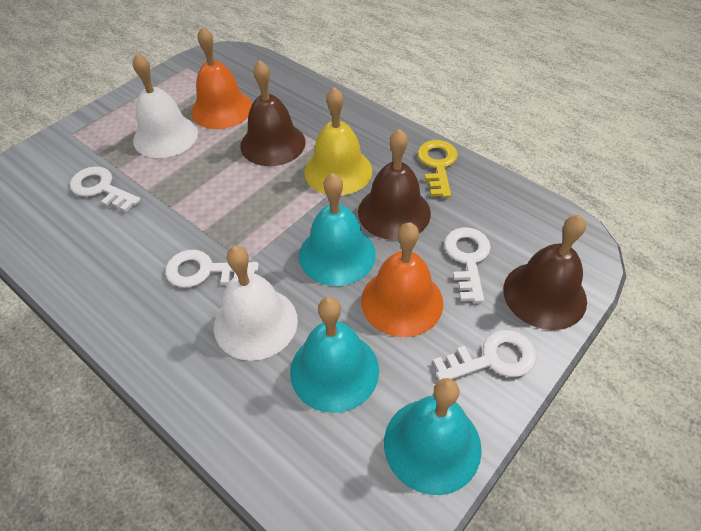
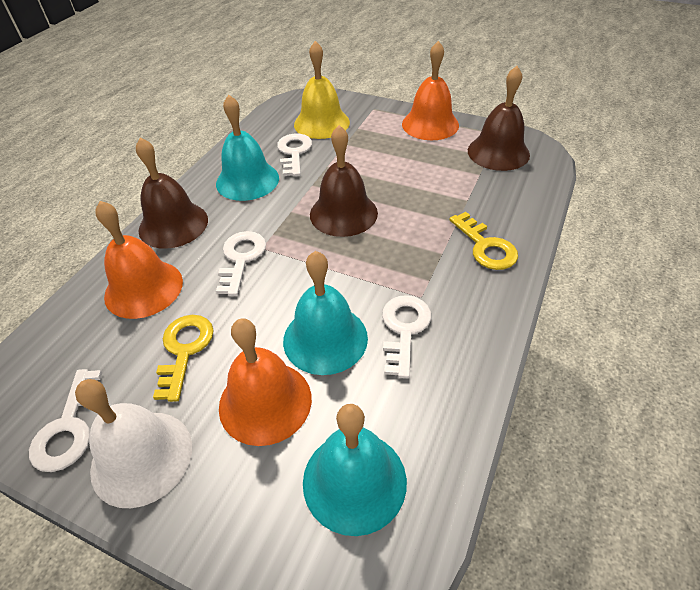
orange bell: [191,26,252,129] [361,222,443,337] = 2 -> [95,201,183,319] [219,319,312,446] [402,41,459,140] = 3
white bell: [133,53,198,158] [214,246,298,361] = 2 -> [75,379,192,508] = 1
yellow key: [417,140,458,198] = 1 -> [153,315,214,402] [449,212,518,270] = 2

